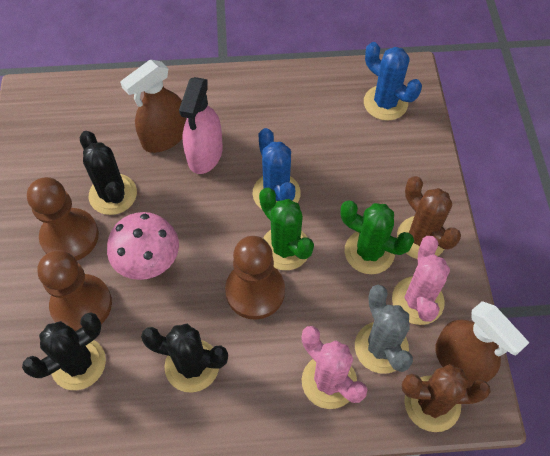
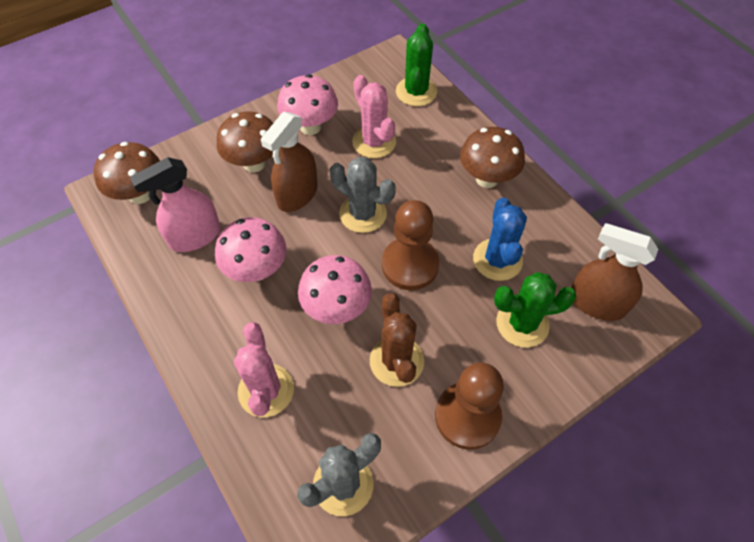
black cactus: [22,312,106,390] [80,131,137,215] [141,324,228,393] = 3 -> none = 0
blue cactus: [253,128,301,209] [364,42,422,121] = 2 -> [473,198,527,281] = 1
brown cactus: [397,176,461,259] [402,364,491,432] = 2 -> [370,293,424,387] = 1
brown mushroom: none = 0 -> [94,142,160,204] [217,111,273,172] [460,127,525,188] = 3
brown pawn: [27,177,99,261] [37,250,112,332] [225,236,285,320] = 3 -> [382,200,439,290] [435,363,504,449] = 2
grey cactus: [355,285,413,374] = 1 -> [297,433,381,516] [330,157,396,233] = 2
pink mushroom: [107,212,179,280] = 1 -> [215,217,286,282] [277,74,338,135] [298,255,372,324] = 3

